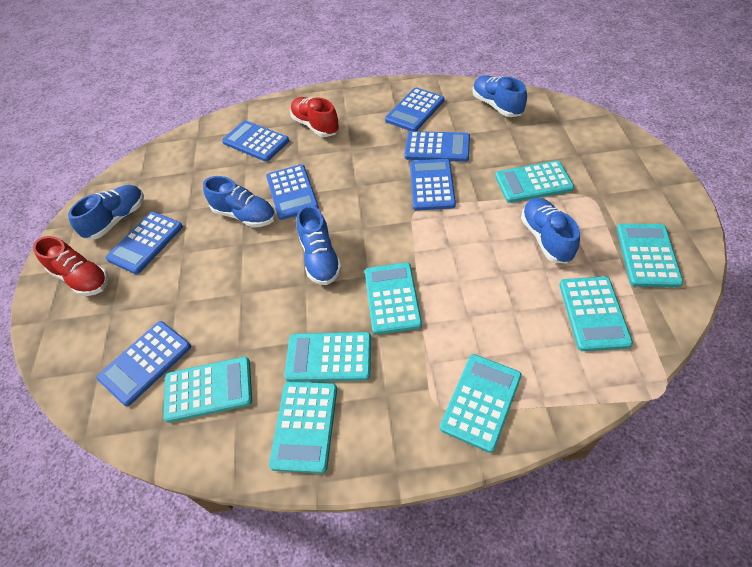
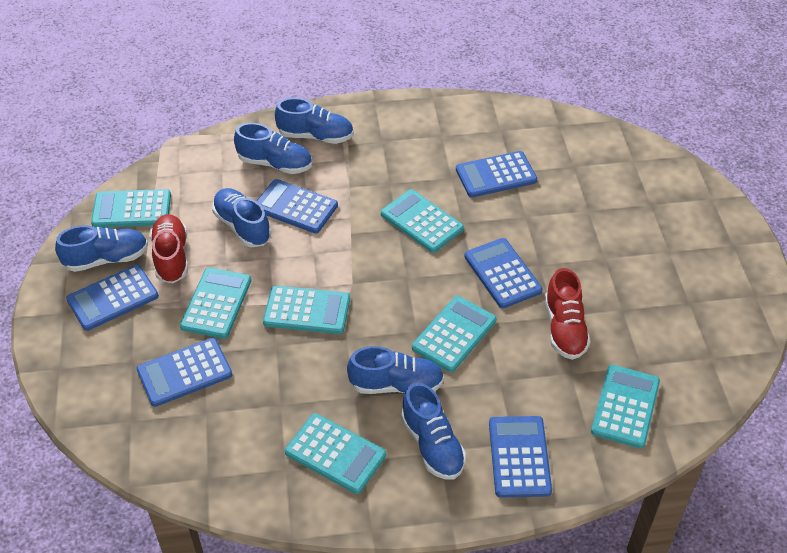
blue calculator: [96,321,191,406] [105,212,183,274] [222,120,289,162] [266,164,319,220] [385,87,444,131] [404,131,470,162] [410,159,456,211] = 7 -> [66,265,159,331] [137,338,232,407] [257,179,338,234] [456,151,537,198] [464,238,543,308] [489,416,552,497] = 6
blue shoe: [68,185,144,240] [203,176,276,228] [297,205,342,285] [472,76,527,117] [521,198,580,264] = 5 -> [55,225,148,272] [212,188,271,248] [234,123,312,174] [275,98,354,144] [347,346,444,394] [401,382,466,480] = 6
turquoise calculator: [163,357,252,423] [269,381,337,474] [284,332,371,382] [365,262,422,335] [440,354,522,453] [495,161,574,203] [559,276,633,351] [617,224,683,287] = 8 -> [91,189,171,227] [180,267,252,339] [263,285,350,334] [285,413,386,494] [381,189,464,253] [412,296,496,372] [591,365,660,449] = 7

